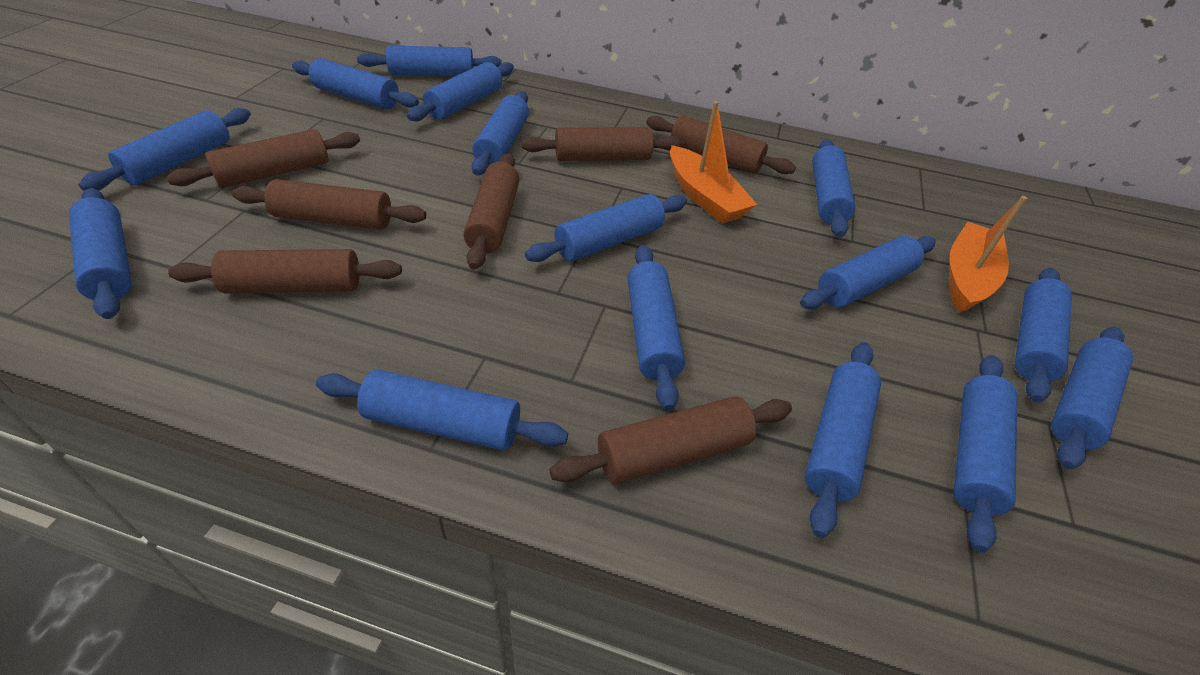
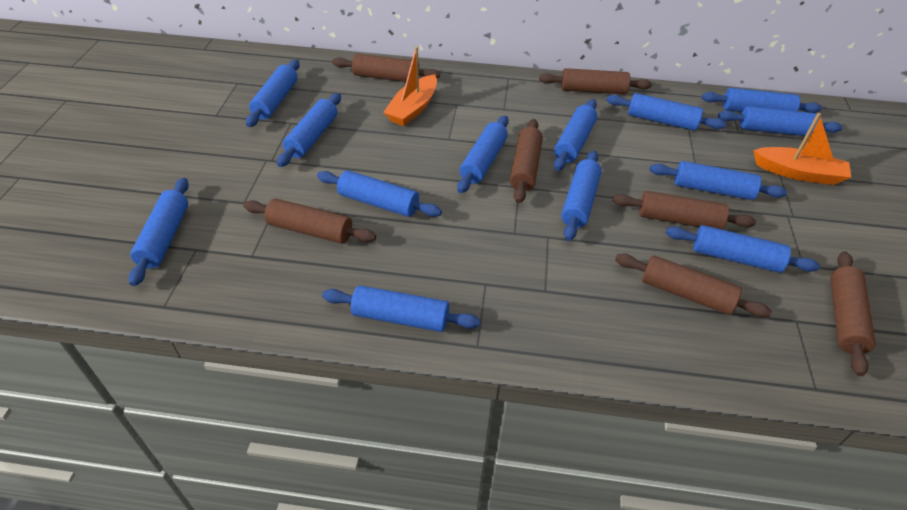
blue rolling pin: [69,188,131,319] [78,108,251,191] [292,58,419,109] [316,369,568,451] [357,45,502,76] [407,62,514,121] [472,91,529,176] [525,194,687,262] [628,245,685,411] [800,236,936,309] [805,342,881,538] [812,139,855,237] [953,355,1017,553] [1015,268,1072,403] [1051,327,1133,470] = 15 -> [129,178,189,286] [246,60,300,127] [277,93,341,167] [317,170,442,217] [322,285,480,332] [457,116,509,193] [554,99,597,171] [561,150,602,241] [606,93,726,131] [649,161,787,200] [666,225,820,273] [702,88,822,113] [718,106,843,137] = 13

